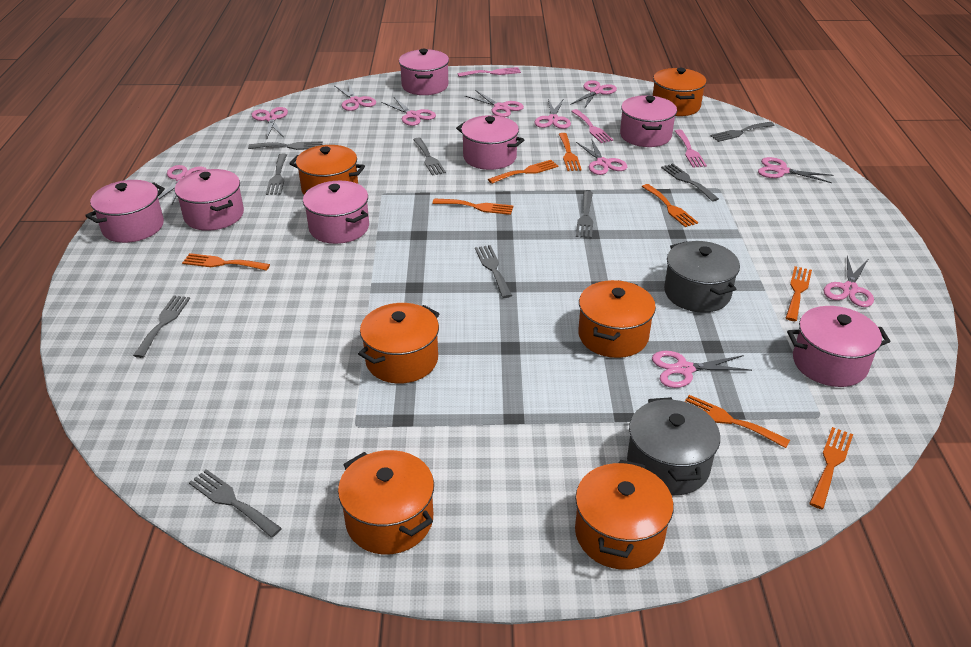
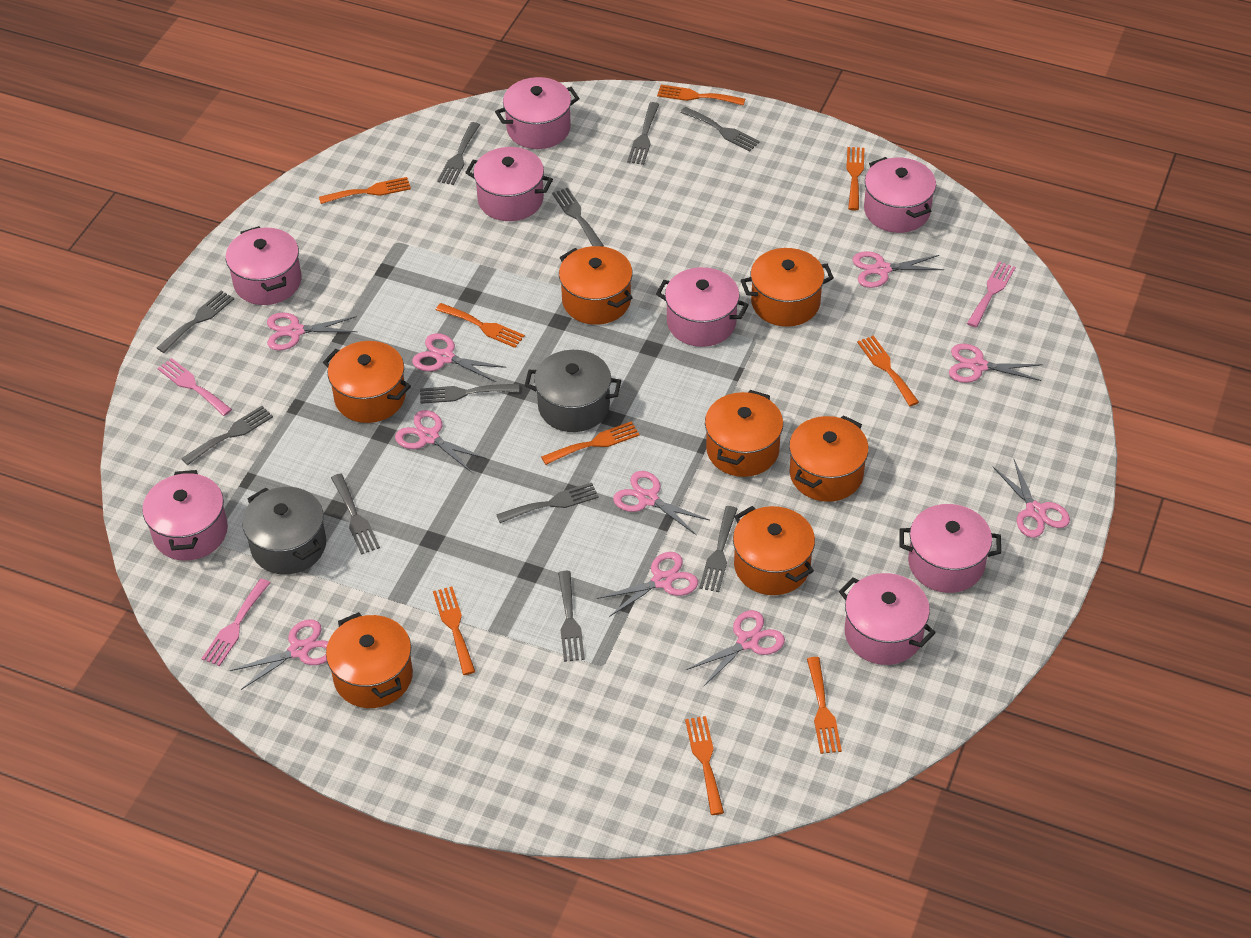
grey fork: [133,296,190,358] [189,469,282,538] [248,141,323,150] [266,154,287,195] [413,137,446,176] [475,245,512,298] [576,191,593,238] [661,163,719,202] [710,122,775,142] = 9 -> [157,291,234,353] [181,406,273,465] [331,474,380,555] [420,384,519,404] [438,122,480,185] [496,483,599,523] [552,188,604,247] [558,571,585,662] [627,102,660,165] [680,107,760,151] [699,506,737,592] = 11
orange fork: [182,253,270,271] [432,198,513,215] [488,160,559,184] [559,133,582,171] [642,184,698,227] [684,395,790,448] [786,266,812,321] [809,427,853,509] = 8 -> [319,177,411,204] [433,587,475,675] [436,303,525,348] [541,421,640,465] [657,85,745,106] [685,716,724,815] [807,657,842,754] [846,147,864,211] [857,335,919,406] = 9
orange pot: [289,145,365,195] [338,450,434,554] [358,303,440,384] [575,460,674,570] [578,280,656,358] [653,68,706,116] = 6 -> [323,341,411,423] [326,612,413,708] [559,246,633,325] [705,390,783,477] [733,506,815,595] [741,248,834,327] [789,415,869,502] = 7
pink pot: [85,180,165,243] [175,169,244,231] [303,181,369,244] [399,49,449,95] [456,115,524,170] [620,95,677,147] [787,306,890,387] = 7 -> [142,470,228,561] [226,226,302,305] [465,147,553,221] [495,77,580,149] [656,267,749,347] [839,573,936,665] [864,157,936,233] [899,504,1001,593] = 8
pink scissors: [158,165,206,204] [251,107,288,138] [334,82,376,111] [381,97,436,126] [465,90,524,117] [534,99,571,129] [570,80,617,109] [576,138,627,175] [652,351,752,388] [758,157,833,183] [823,256,874,307] = 11 -> [230,619,328,690] [267,312,357,351] [395,410,487,473] [412,333,506,382] [597,552,698,617] [613,471,709,535] [687,610,785,687] [852,251,944,288] [949,344,1043,383] [993,460,1070,538] = 10

